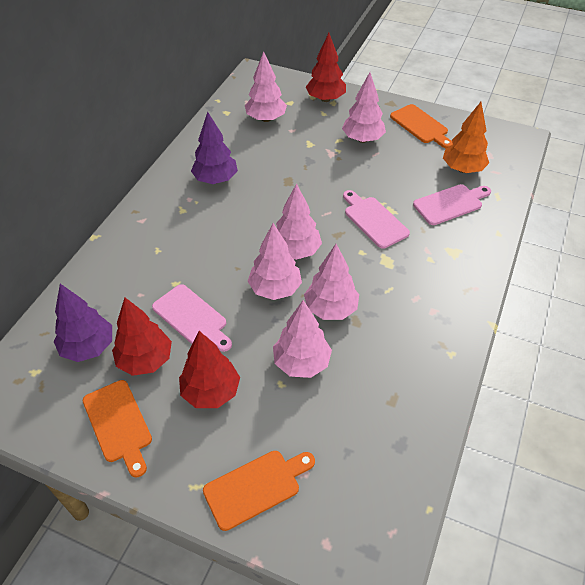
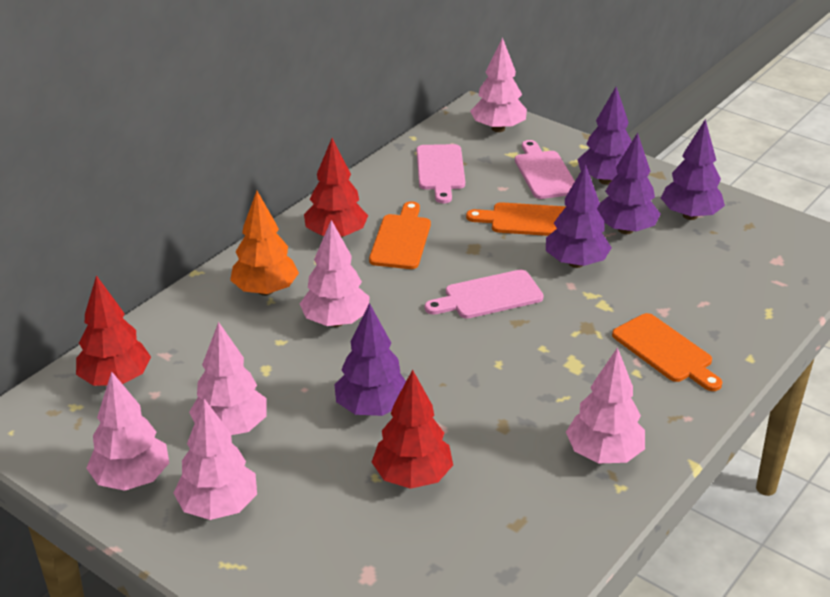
purple tree: [53,284,112,362] [191,112,238,184] = 2 -> [334,303,406,416] [546,164,612,268] [577,87,632,185] [597,133,660,234] [661,119,725,220] = 5

